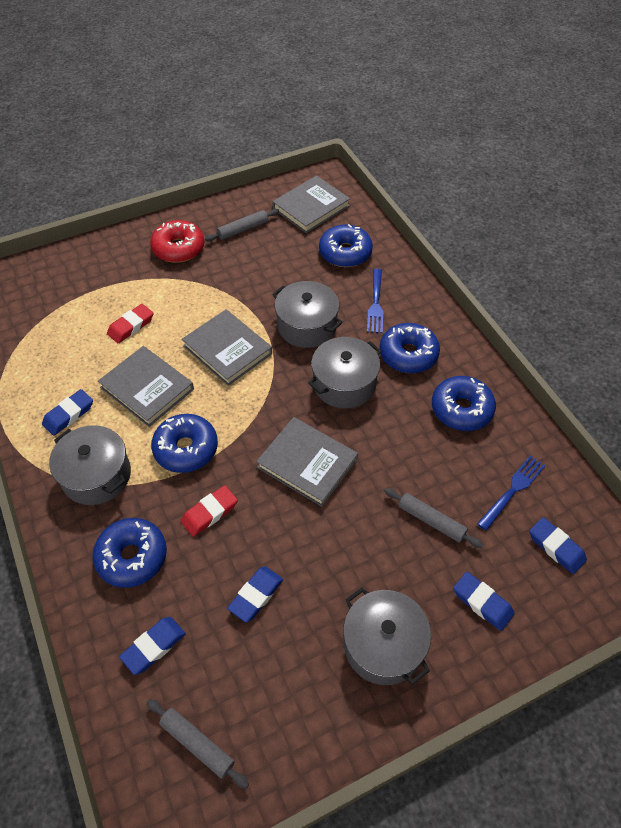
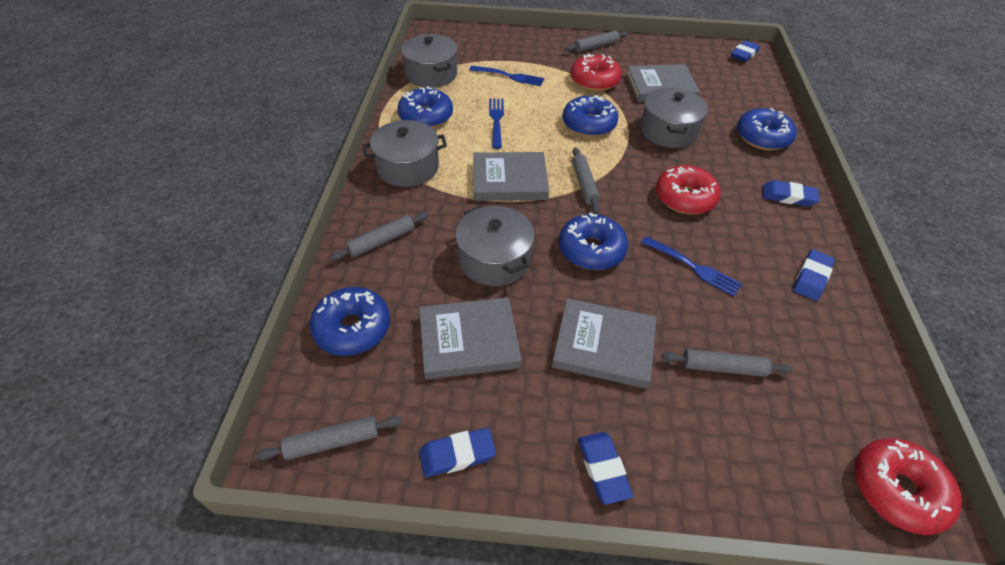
blue fork: [367,269,383,333] [477,455,546,531] = 2 -> [469,66,544,86] [489,99,504,149] [641,236,742,297] = 3
grey rolling pin: [147,699,249,789] [205,209,279,241] [384,488,483,548] = 3 -> [255,416,402,460] [330,212,428,261] [565,31,628,52] [572,147,600,214] [661,349,793,377] = 5
red donut: [150,220,204,263] = 1 -> [571,54,622,91] [656,165,721,214] [855,438,962,535] = 3
red eraser: [107,304,153,343] [181,485,238,537] = 2 -> none = 0

